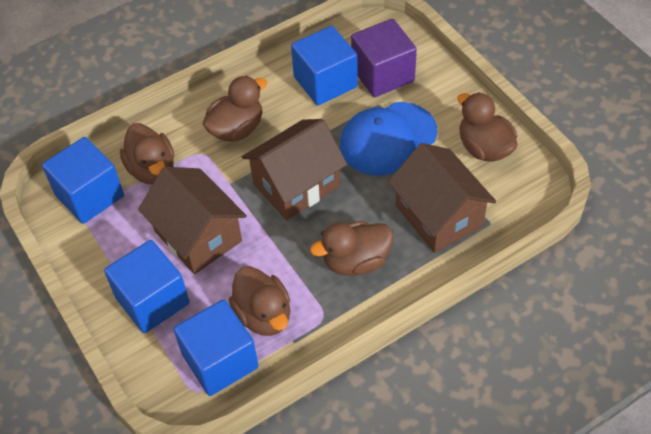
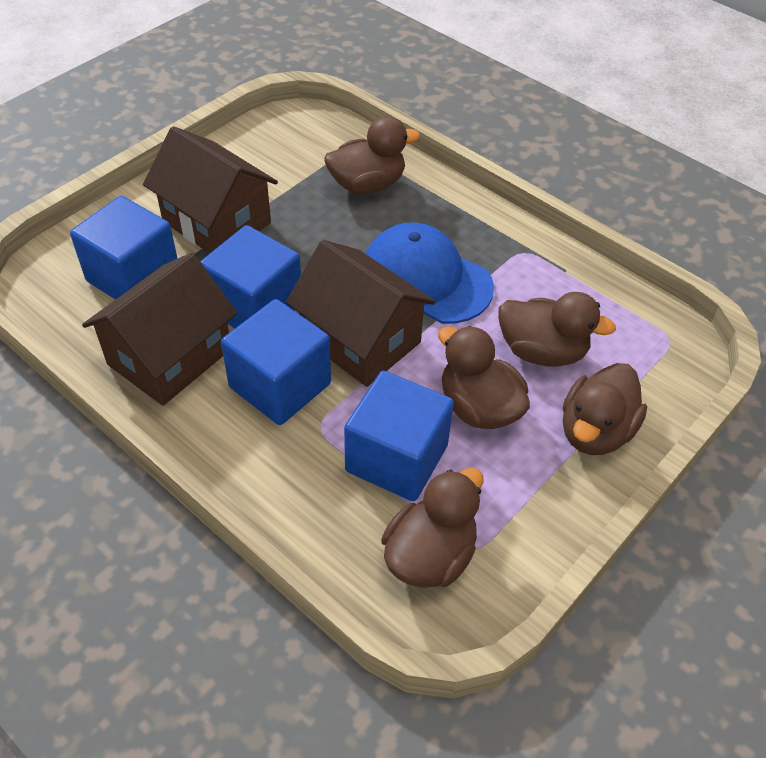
purple cube: [351,19,417,97] = 1 -> none = 0

